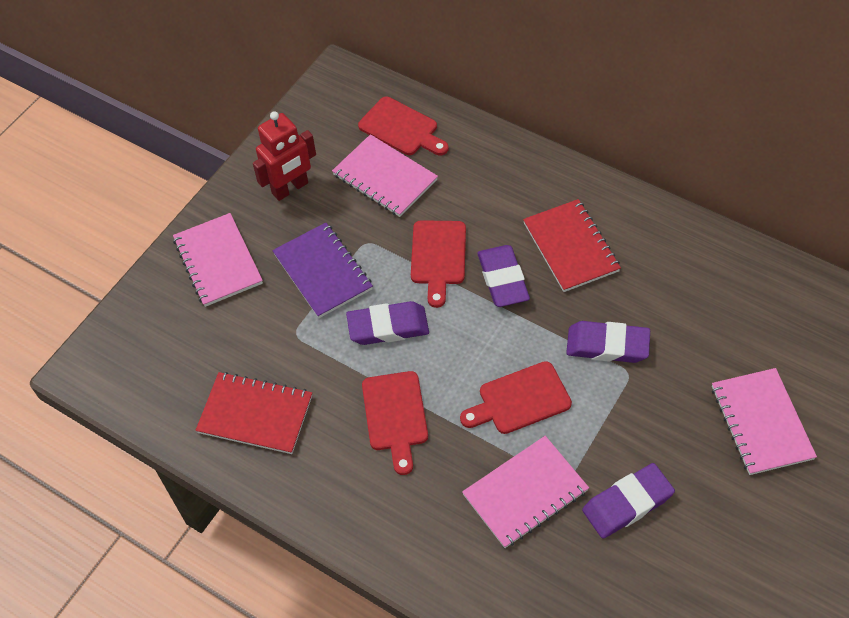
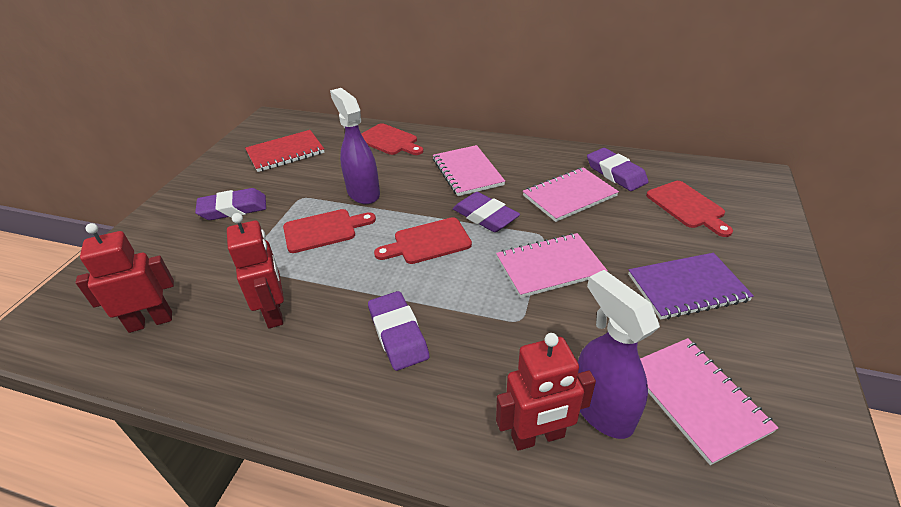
purple spray bottle: none = 0 -> [330,88,380,204] [578,270,660,439] = 2
red notebook: [196,372,312,454] [523,199,621,292] = 2 -> [245,130,325,172] = 1
red robot: [253,111,316,201] = 1 -> [76,223,174,333] [227,213,284,328] [496,333,596,451] = 3

